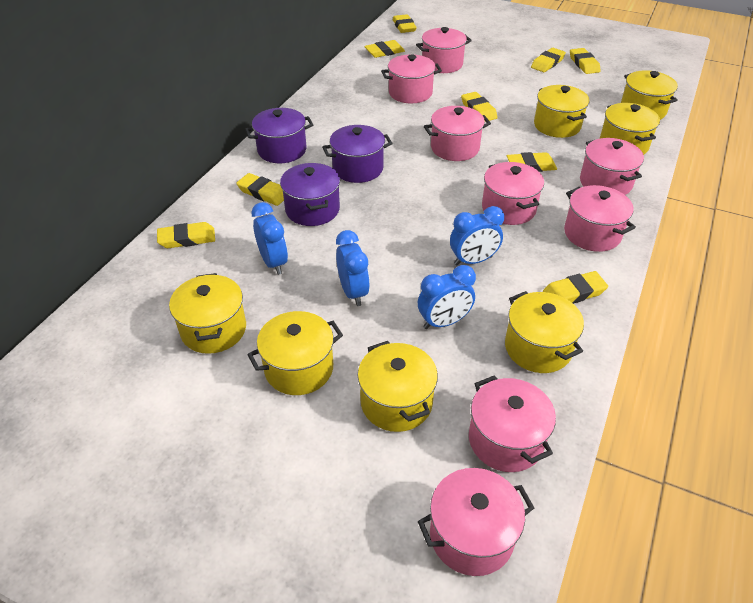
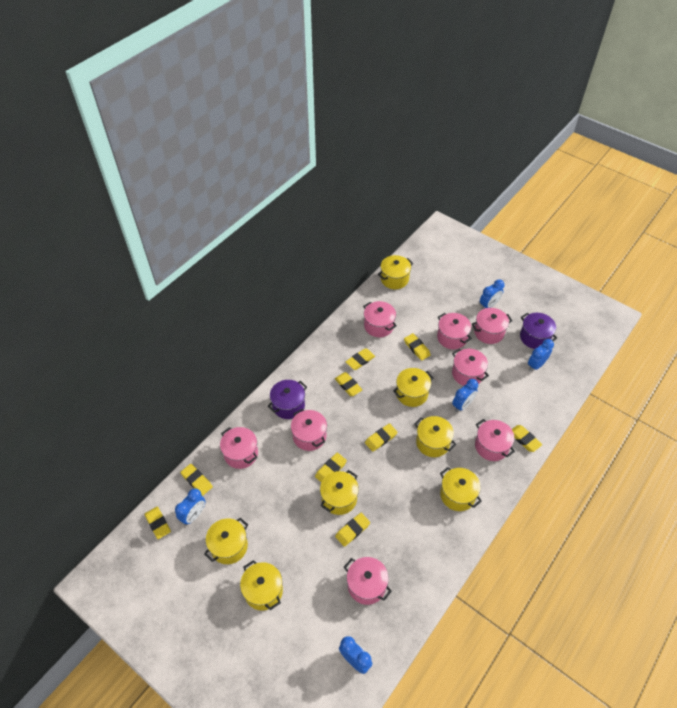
blue clock: [251,202,288,275] [336,230,370,306] [418,265,476,329] [450,206,504,265] = 4 -> [175,488,205,525] [339,636,372,674] [452,379,478,412] [480,280,504,310] [528,339,554,371] = 5
purple pot: [245,108,313,163] [280,163,340,226] [322,125,393,183] = 3 -> [268,380,307,419] [520,313,557,349] = 2

